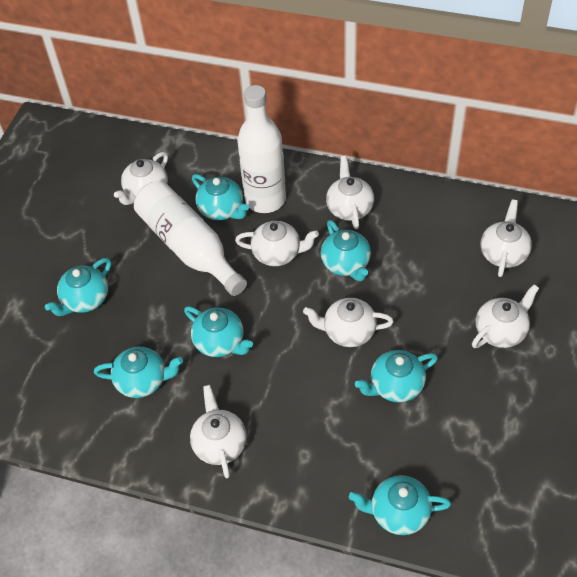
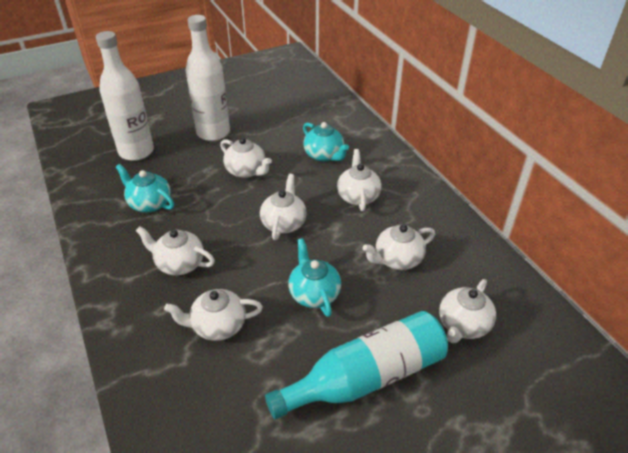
turquoise bottle: none = 0 -> [265,311,448,419] = 1
turquoise teapot: [45,258,111,316] [94,347,183,398] [184,306,253,357] [192,174,249,220] [321,220,371,282] [349,475,451,535] [355,350,438,402] = 7 -> [116,164,174,213] [288,238,341,317] [303,122,349,162] = 3

